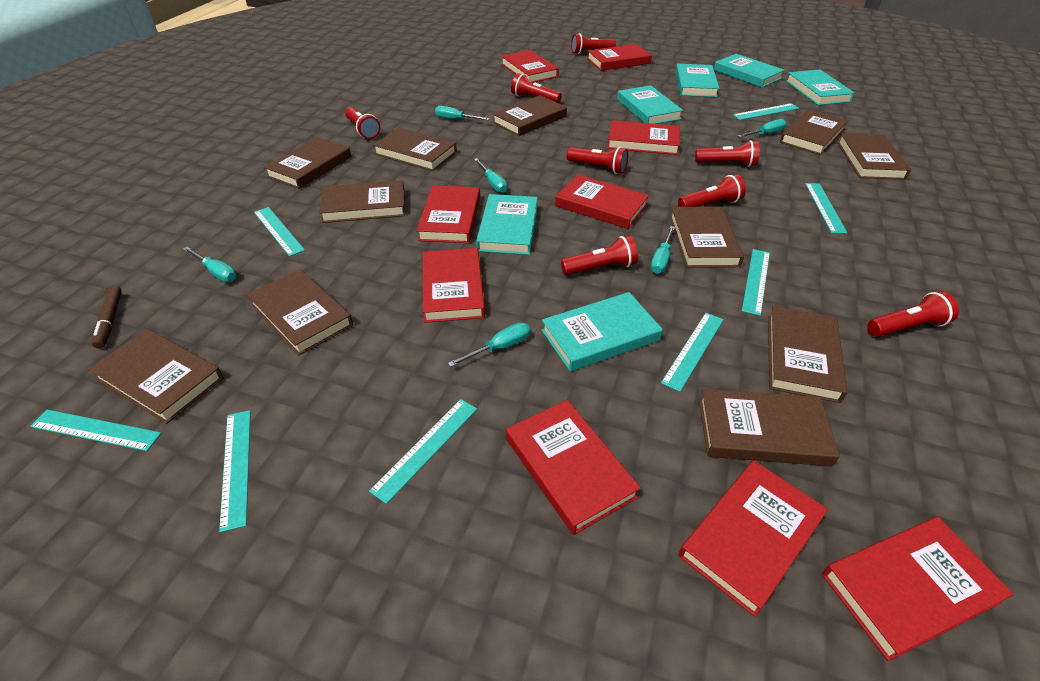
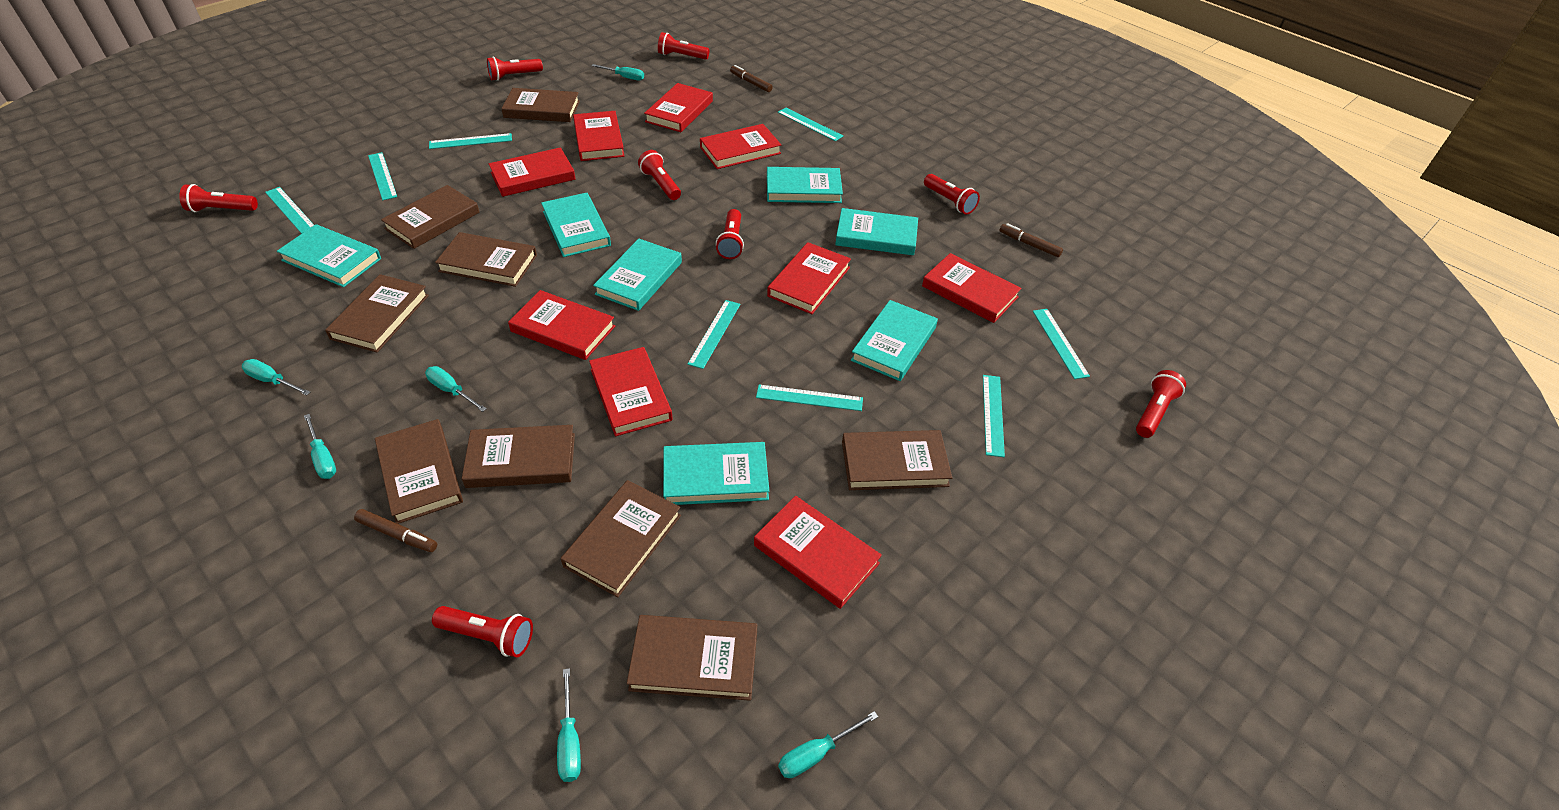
brown book: [88,329,224,424] [247,269,353,355] [264,137,351,189] [319,180,405,223] [373,127,457,171] [492,95,567,136] [670,207,744,268] [699,389,840,466] [768,306,847,403] [780,110,848,155] [837,133,911,180] = 11 -> [325,274,429,353] [375,419,463,524] [381,185,480,249] [435,232,537,287] [462,425,575,488] [501,88,580,122] [561,480,681,597] [627,615,757,701] [842,430,952,490] = 9
brown marker: [92,286,122,349] = 1 -> [354,509,437,552] [730,65,773,92] [999,223,1063,257] = 3
turquoise book: [476,194,538,255] [542,292,663,371] [617,85,683,124] [675,64,720,97] [714,54,785,88] [786,69,855,105] = 6 -> [277,224,381,287] [541,193,611,257] [593,239,682,311] [663,442,769,505] [767,167,843,203] [835,208,918,255] [851,300,938,381] = 7

